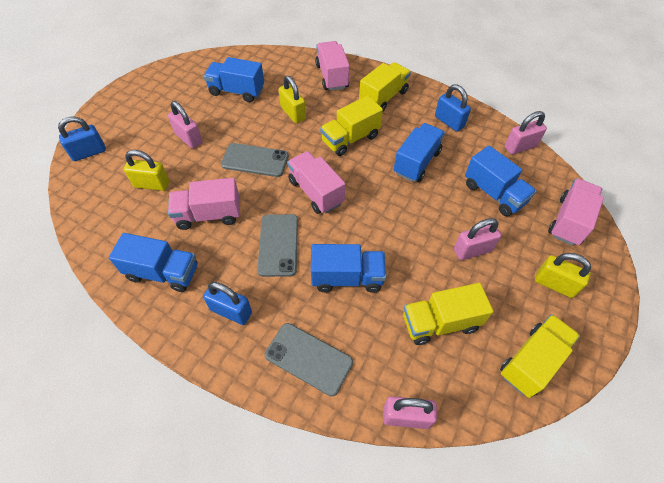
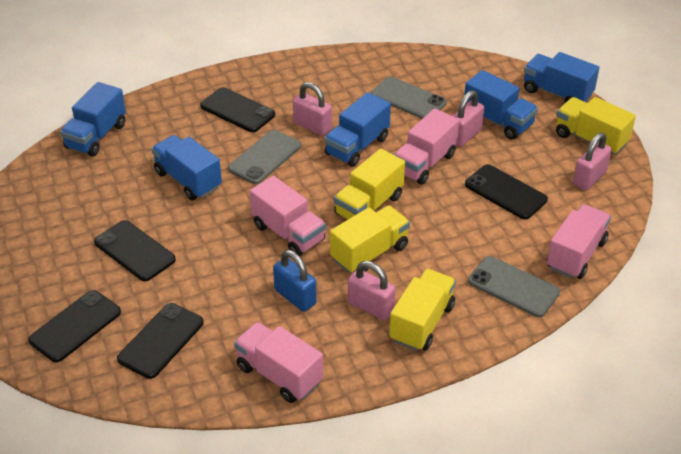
black phone: none = 0 -> [28,290,121,362] [94,220,176,281] [117,303,204,379] [200,87,275,132] [465,164,548,219] = 5
blue padlock: [58,116,106,161] [203,282,252,325] [435,84,471,132] = 3 -> [273,250,317,312] = 1
yellow padlock: [124,150,170,191] [279,76,306,123] [535,253,591,298] = 3 -> none = 0

